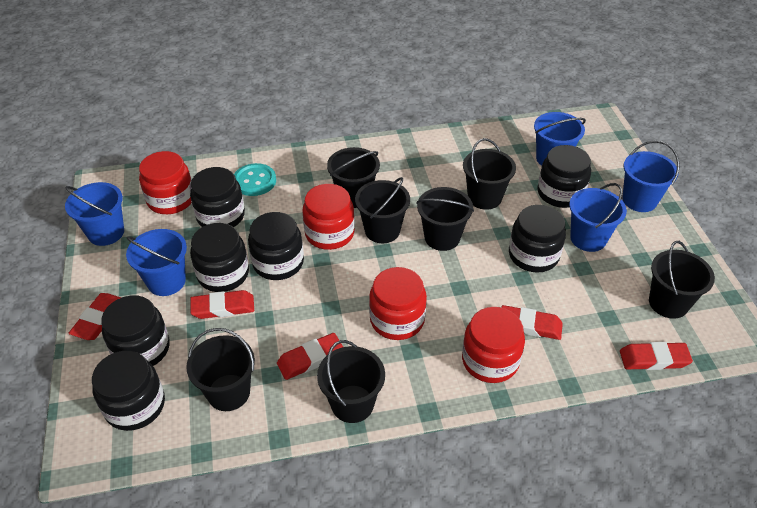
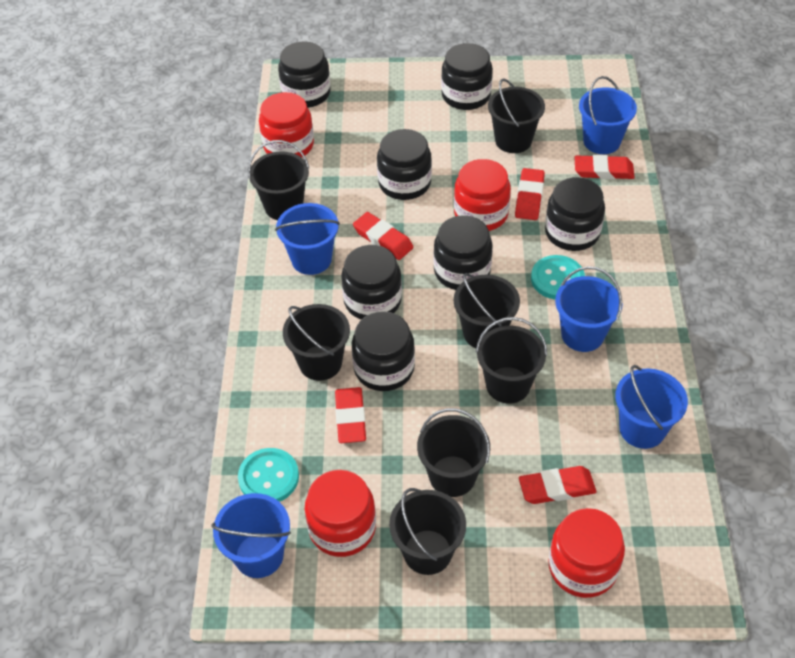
turquoise button: [234,163,276,196] = 1 -> [238,448,299,502] [531,255,585,300] = 2

